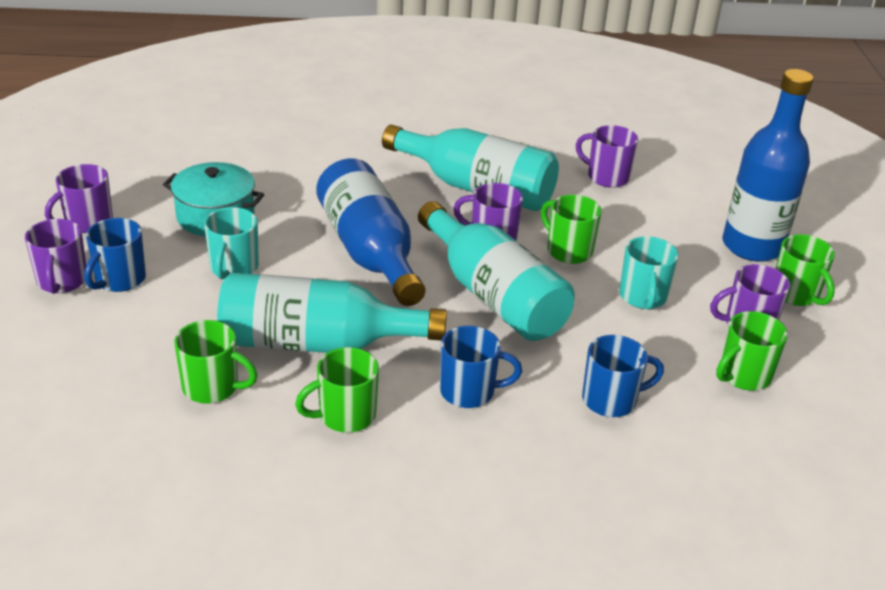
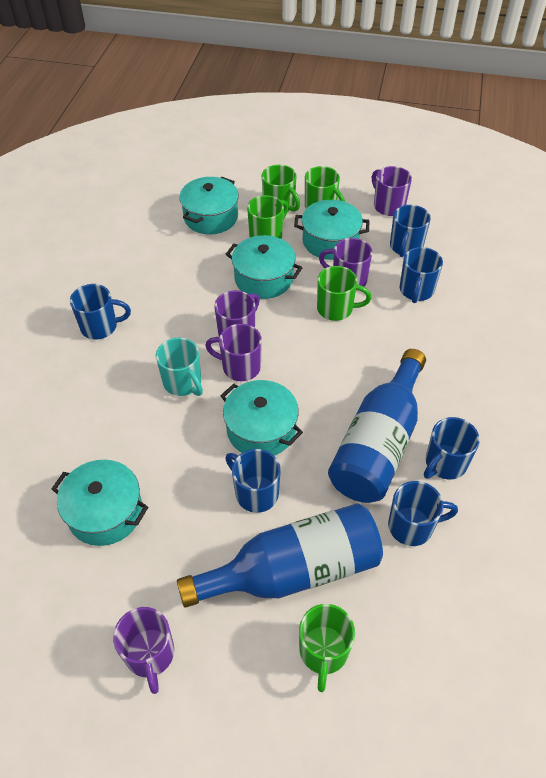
blue mug: [84,218,146,292] [440,326,522,408] [582,335,664,417] = 3 -> [70,284,131,339] [225,449,281,513] [388,481,458,546] [390,205,431,257] [400,247,443,303] [424,417,480,479] = 6
turquoise bottle: [217,273,447,353] [382,125,559,211] [418,201,575,341] = 3 -> none = 0
turquoise mug: [204,207,259,279] [619,236,678,310] = 2 -> [156,337,203,396] = 1
turquoise pot: [163,162,264,237] = 1 -> [51,459,148,546] [179,177,239,234] [220,380,303,456] [226,235,302,299] [294,200,370,260] = 5

